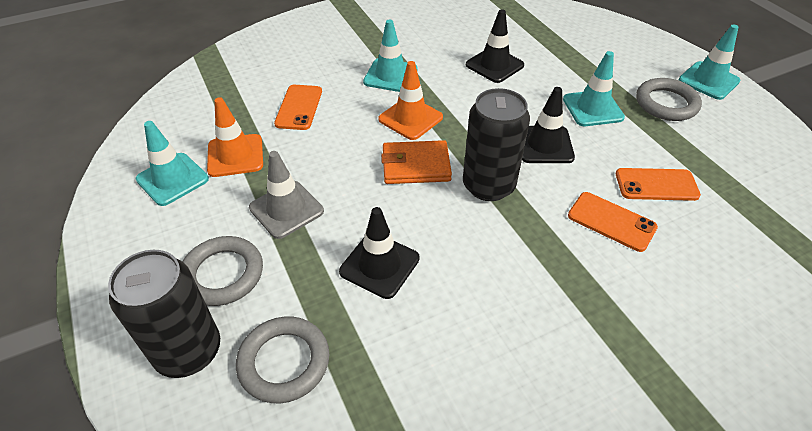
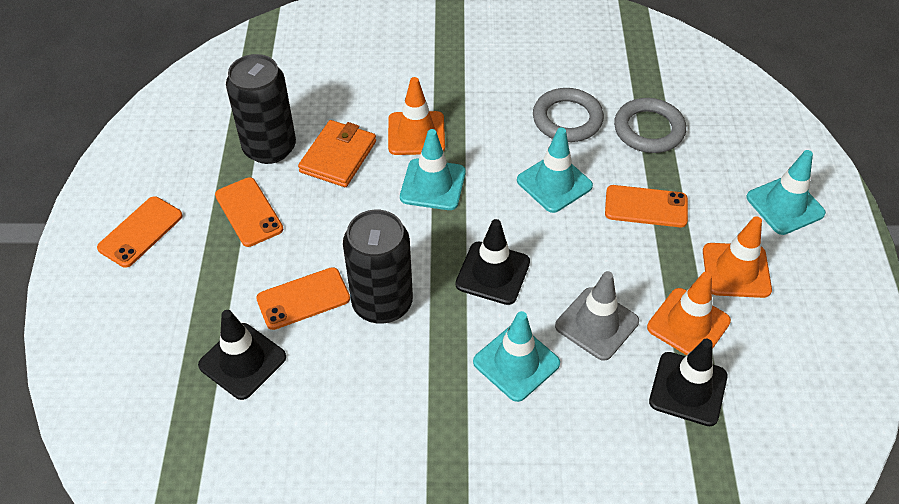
grey ring: [183,236,263,306] [236,317,329,403] [636,78,702,121] = 3 -> [533,88,604,142] [614,98,686,153] = 2
orange phone: [274,85,322,130] [568,192,658,252] [616,168,701,201] = 3 -> [97,196,183,268] [215,177,283,247] [256,267,350,330] [605,185,688,227] = 4
orange traffic cone: [207,97,263,177] [378,61,443,140] = 2 -> [388,77,445,155] [647,272,731,355] [703,216,772,298] = 3

